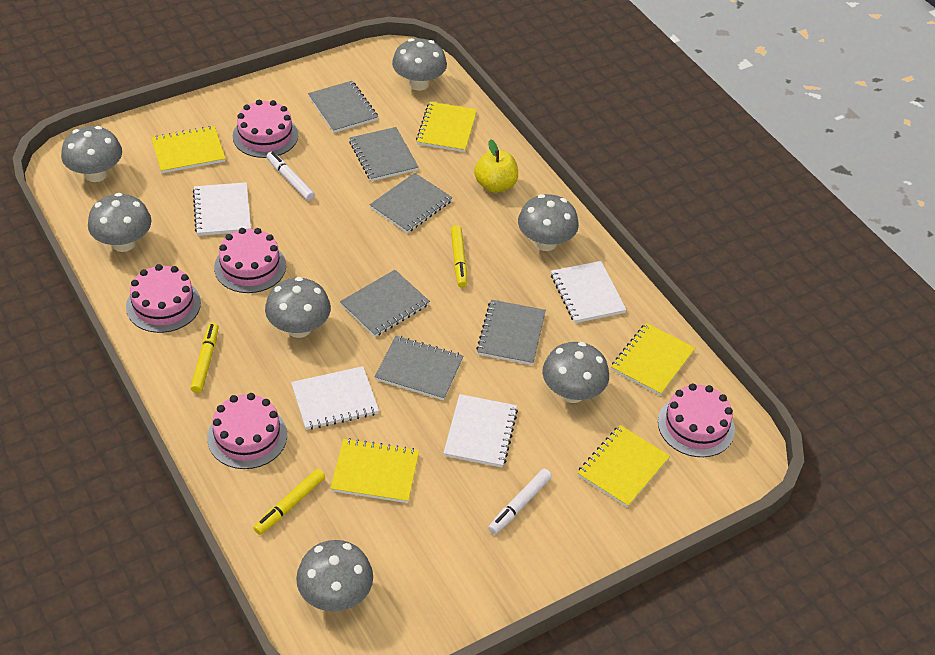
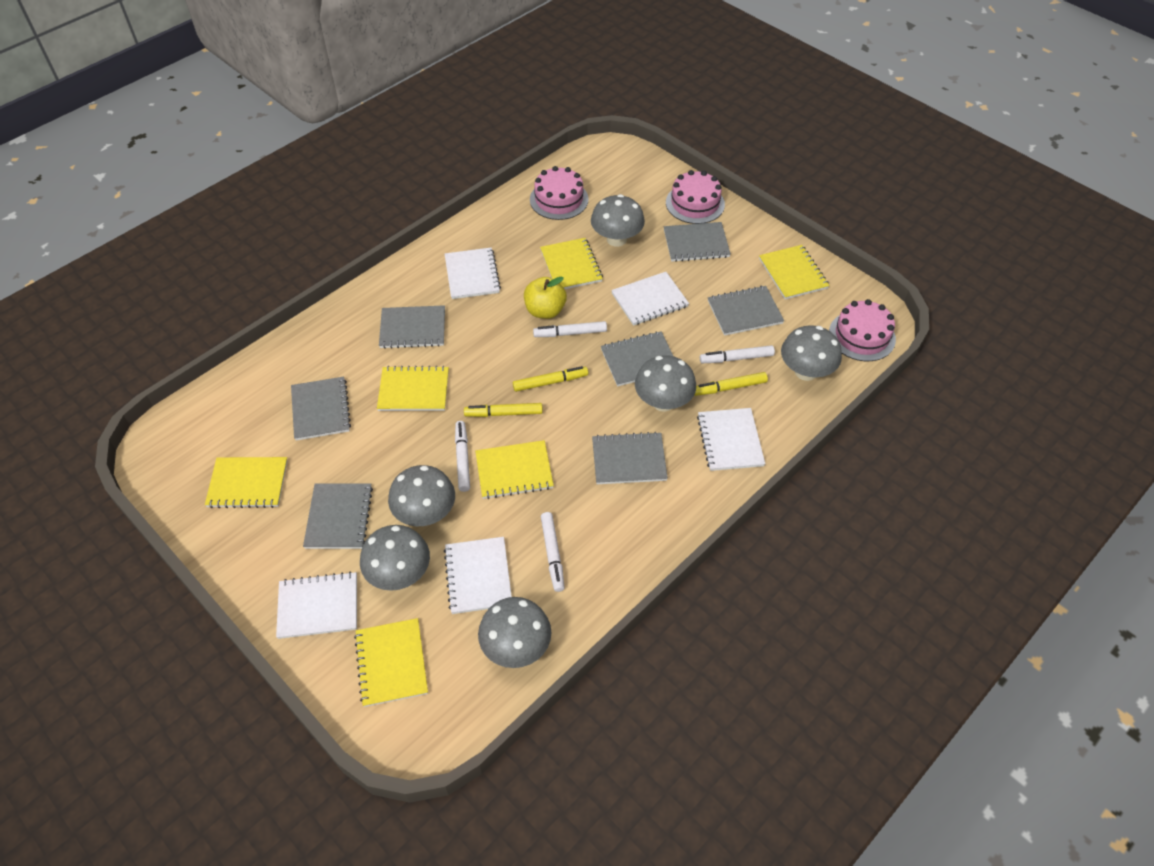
grey mushroom: [61,126,122,182] [88,193,152,252] [265,277,331,338] [296,540,373,612] [392,38,447,91] [518,194,579,251] [542,342,609,403] = 7 -> [360,525,430,591] [388,465,455,526] [478,597,551,668] [591,194,645,247] [635,355,696,412] [781,325,842,381] = 6
grey notebook: [308,81,378,133] [340,270,430,337] [349,127,418,181] [370,173,453,233] [375,336,463,400] [476,300,546,365] = 6 -> [291,377,351,441] [303,483,373,549] [379,305,445,349] [592,432,668,484] [601,331,673,386] [664,222,731,262] [708,286,784,336] = 7
pink cake: [126,264,201,333] [207,393,287,469] [214,228,286,293] [233,100,298,158] [658,383,735,457] = 5 -> [530,166,589,220] [666,170,725,224] [829,299,896,361] = 3
white marker: [267,152,315,201] [488,469,552,534] = 2 -> [455,421,470,492] [533,321,607,337] [541,512,565,592] [700,345,775,363] = 4
white notebook: [193,182,251,236] [291,366,379,430] [444,394,518,467] [551,261,627,323] = 4 -> [276,572,357,639] [444,537,512,614] [445,247,501,299] [611,272,689,326] [697,408,765,471] = 5
yellow notebook: [151,126,226,173] [330,438,419,503] [416,102,477,152] [577,425,670,508] [611,323,695,396] = 5 -> [205,457,288,508] [354,618,428,707] [377,366,449,411] [475,440,554,499] [540,238,603,289] [759,245,830,299] = 6

